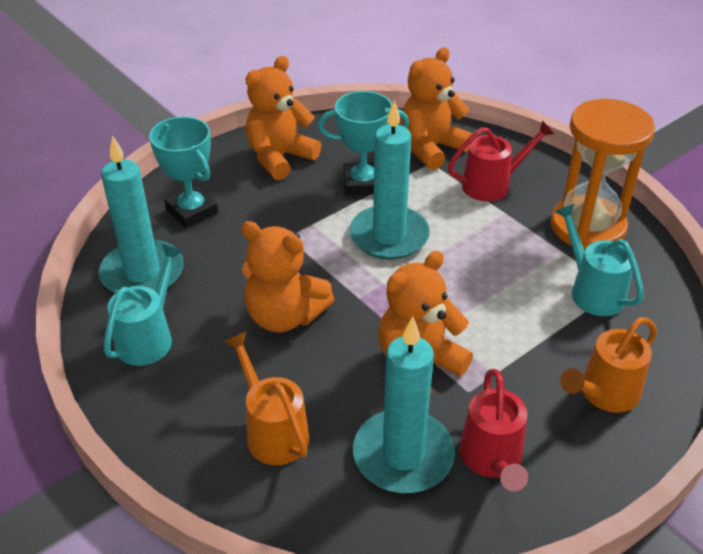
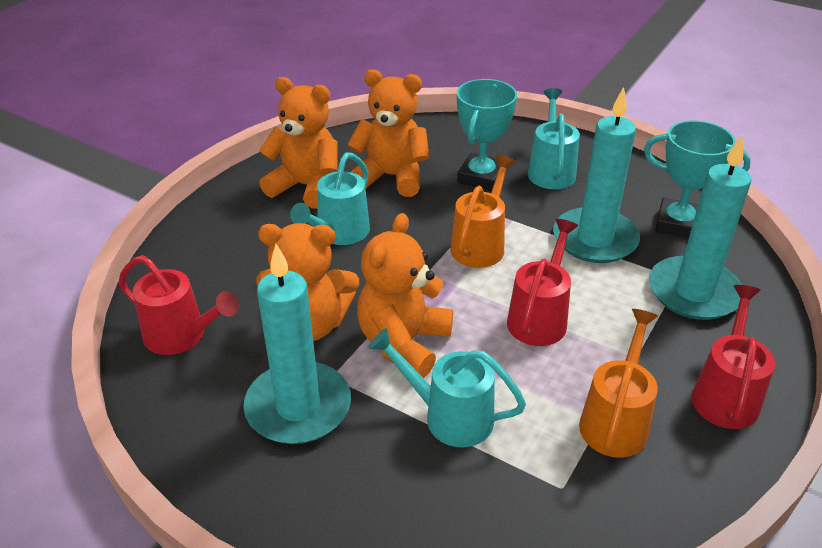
orange hourglass: [551,99,655,250] = 1 -> none = 0
red watering can: [448,120,554,202] [460,369,528,491] = 2 -> [118,255,239,355] [507,219,578,346] [692,285,775,429] = 3
turquoise watering can: [104,244,183,366] [554,204,644,316] = 2 -> [290,152,370,245] [369,328,526,447] [528,88,580,189] = 3

